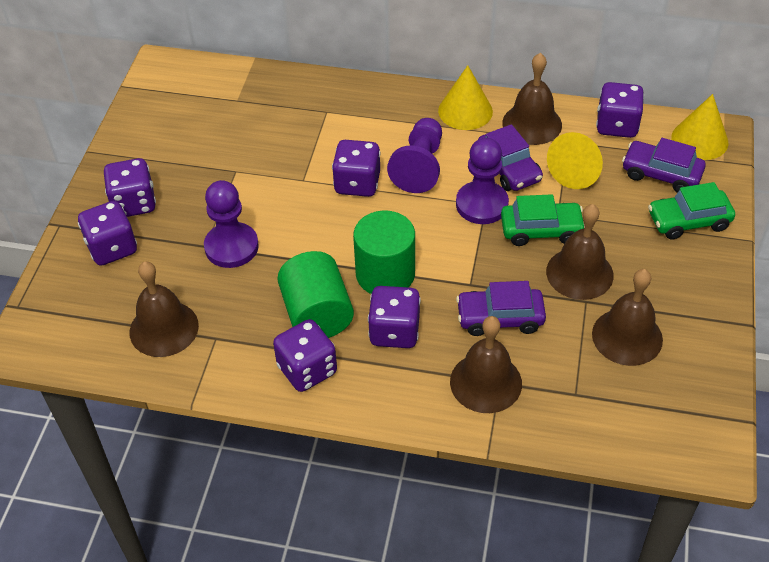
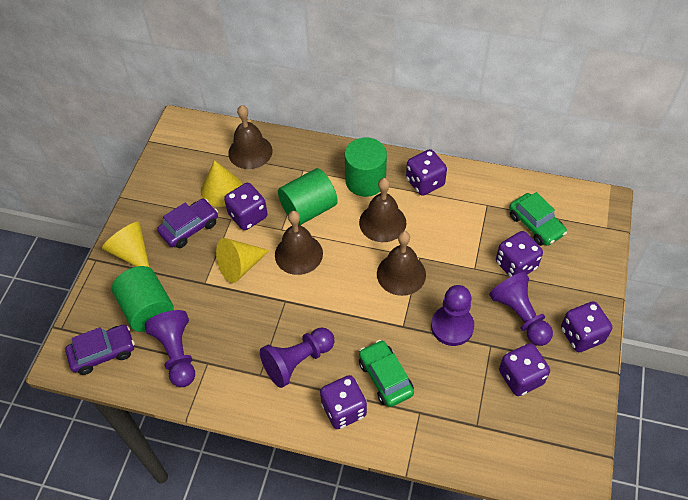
brown bell: [130,261,199,357] [450,316,522,413] [502,53,562,145] [546,204,614,300] [592,269,663,366] = 5 -> [228,105,272,169] [275,211,323,275] [359,178,406,242] [377,231,426,296] = 4
green cylinder: [277,251,354,338] [353,211,415,294] = 2 -> [112,266,174,332] [278,168,338,225] [345,138,387,197] = 3
purple car: [456,281,546,336] [478,124,543,191] [622,138,706,193] = 3 -> [65,325,135,375] [157,199,218,248] = 2
purple pawn: [204,180,259,268] [387,118,442,193] [456,137,509,224] = 3 -> [145,310,195,387] [260,327,334,388] [431,285,474,346] [489,272,553,346] = 4

